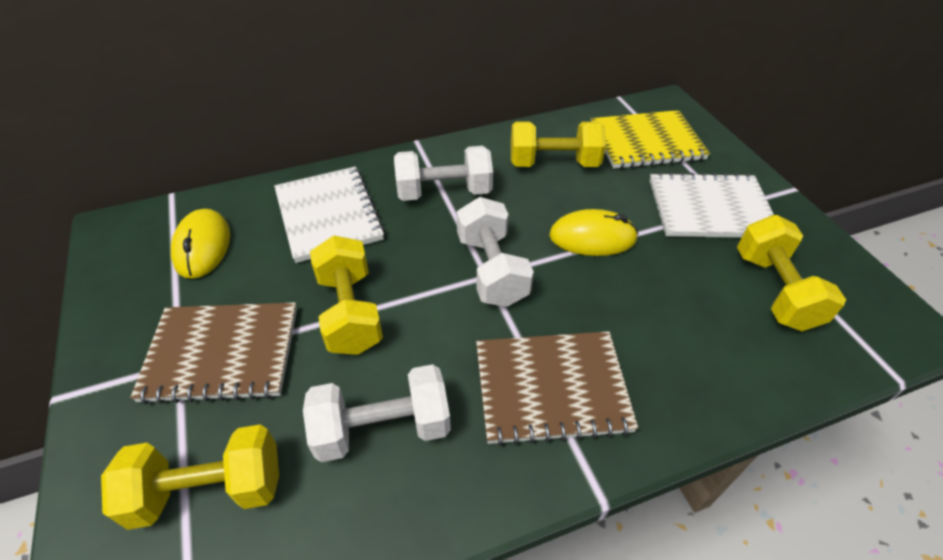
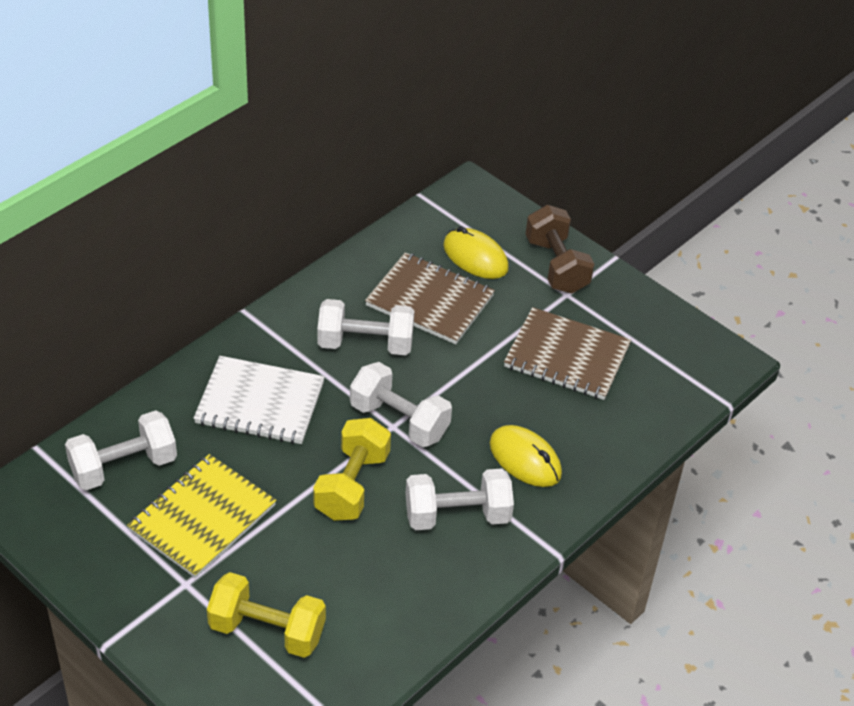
brown dumbbell: none = 0 -> [526,205,594,293] = 1
white dumbbell: [303,364,451,462] [394,146,493,201] [457,197,534,307] = 3 -> [65,410,177,490] [317,299,415,355] [350,362,452,447] [406,468,514,530] = 4
white notebook: [274,166,385,263] [650,172,774,238] = 2 -> [193,356,325,444] = 1
yellow dumbbell: [101,424,279,530] [310,236,383,355] [511,121,606,167] [737,215,846,331] = 4 -> [207,572,326,658] [313,418,391,521] = 2

